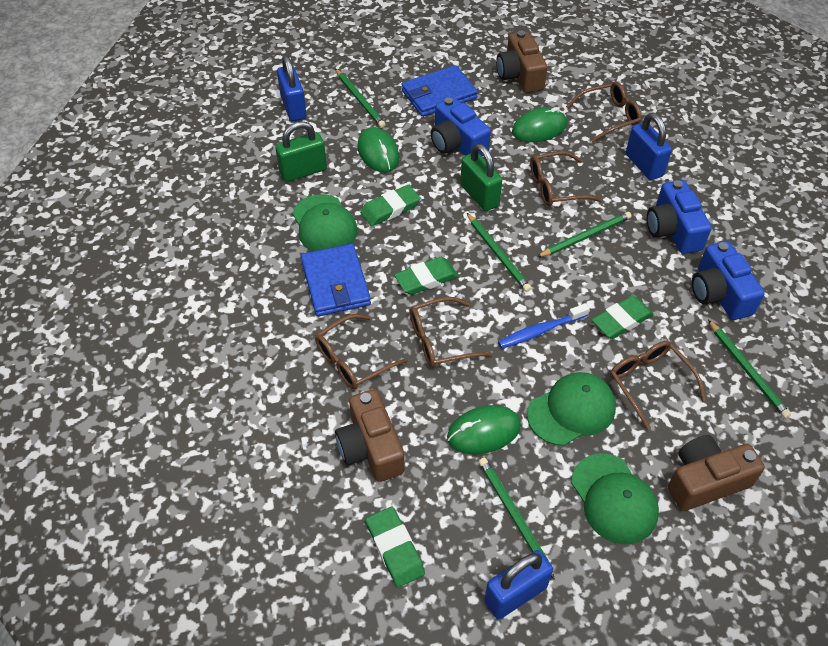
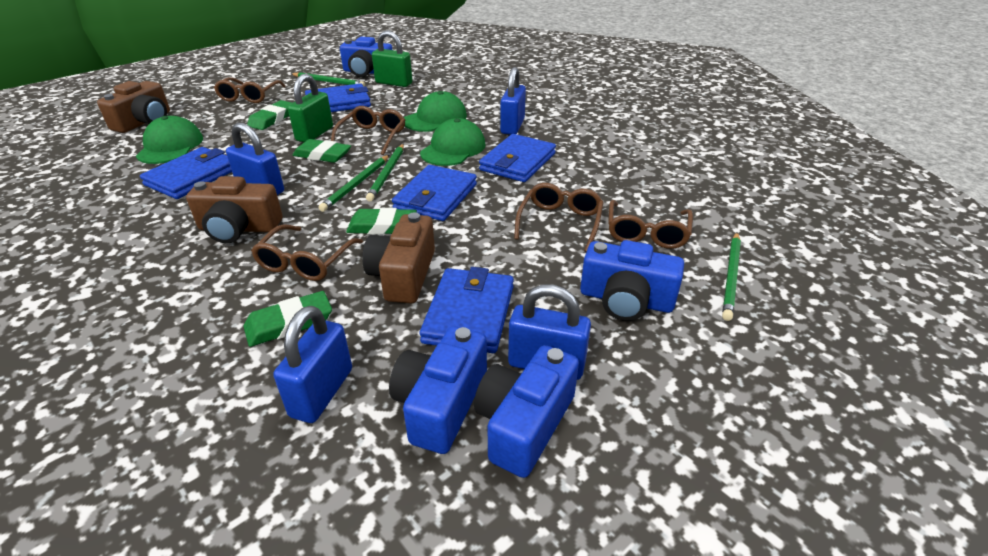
blue camera: [431,96,491,156] [647,180,712,254] [692,241,765,320] = 3 -> [340,37,392,77] [389,326,487,454] [474,345,579,478] [580,240,684,321] = 4
blue padlock: [277,56,306,121] [484,550,553,619] [626,113,672,180] = 3 -> [226,123,284,195] [273,306,352,423] [500,67,526,135] [508,284,591,380] = 4
blue toothbrush: [498,303,590,348] = 1 -> none = 0
blue wallet: [301,244,371,316] [401,65,478,117] = 2 -> [140,147,232,199] [305,83,371,112] [392,165,477,221] [420,267,514,353] [479,134,556,182] = 5
green mouse: [357,127,399,172] [447,405,521,454] [512,107,567,142] = 3 -> none = 0
green pencil: [335,69,386,128] [467,213,531,292] [479,458,555,580] [537,212,632,257] [708,320,791,419] = 5 -> [291,72,365,87] [318,155,389,212] [366,144,404,201] [722,232,741,321] = 4

